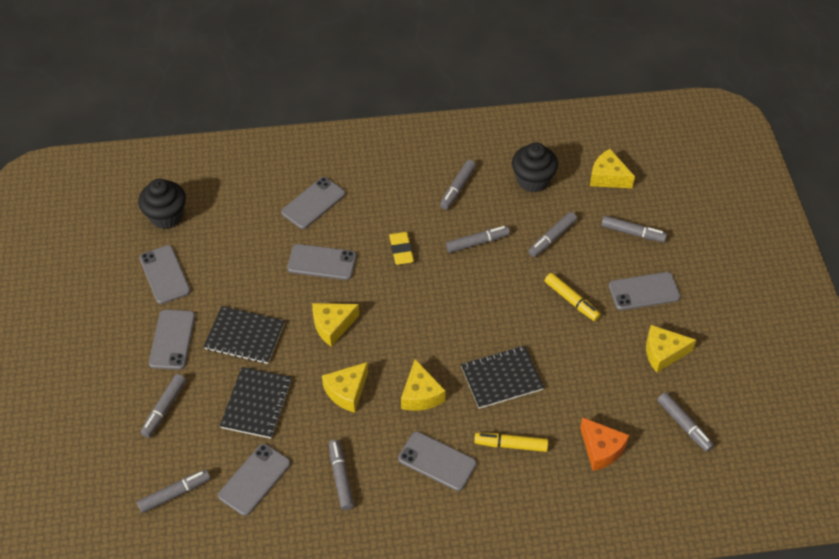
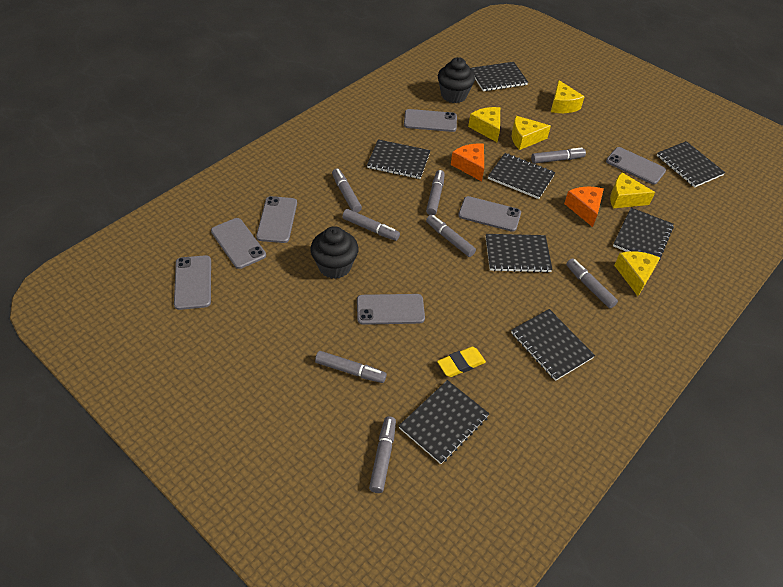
black notebook: [203,306,285,364] [220,367,292,439] [461,346,544,409] = 3 -> [367,139,431,179] [399,380,489,464] [470,62,528,91] [486,234,553,273] [488,153,555,199] [511,309,595,381] [613,208,674,261] [657,141,725,187] = 8
orange cheese: [580,417,629,471] = 1 -> [451,144,484,182] [564,187,604,227] = 2
yellow marker: [474,433,548,452] [544,273,601,321] = 2 -> none = 0

